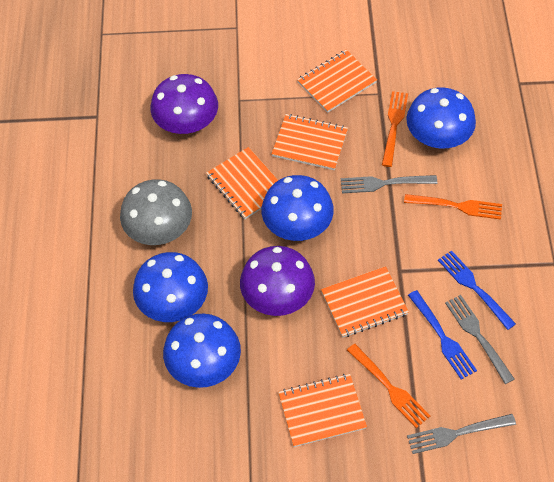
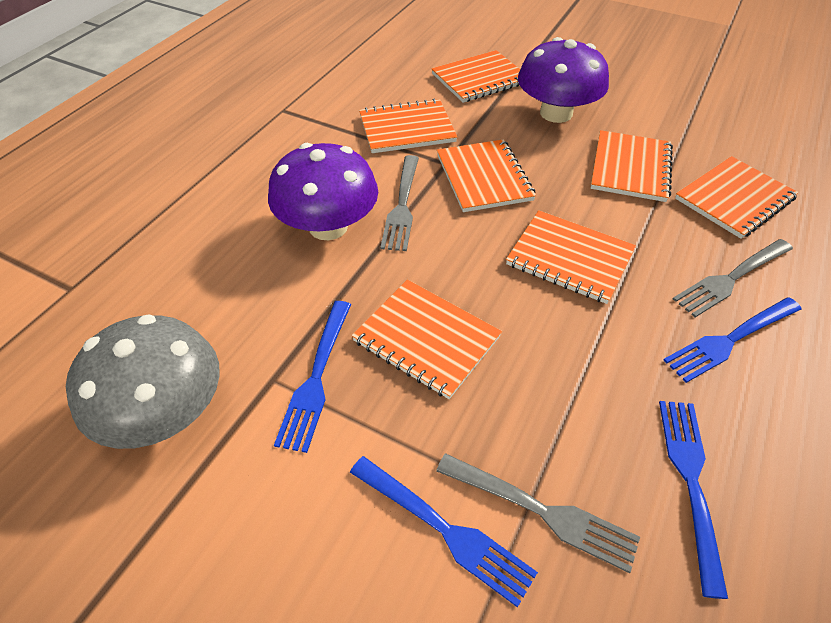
blue fork: [408,290,477,380] [438,250,516,330] = 2 -> [274,301,351,453] [350,456,538,607] [659,401,728,599] [664,297,802,383] = 4
blue mushroom: [133,252,208,322] [163,313,241,388] [261,175,334,241] [406,87,476,148] = 4 -> none = 0
orange fork: [347,343,430,428] [382,91,408,167] [404,194,502,220] = 3 -> none = 0
orange notebook: [206,147,278,219] [272,114,348,170] [278,374,367,447] [297,50,377,113] [321,266,409,337] = 5 -> [352,279,502,399] [359,99,457,153] [432,50,521,103] [437,139,536,212] [506,210,636,304] [591,130,673,202] [675,156,799,239] = 7

